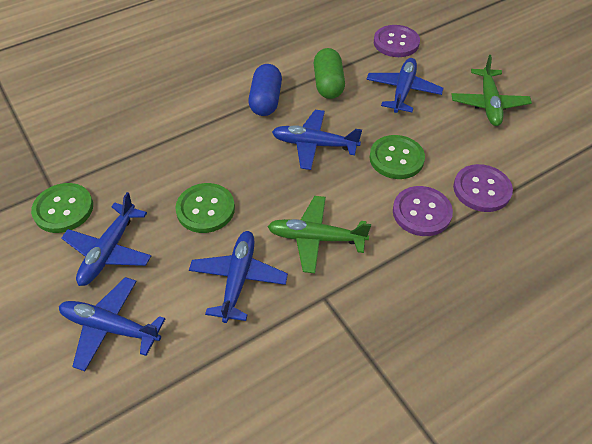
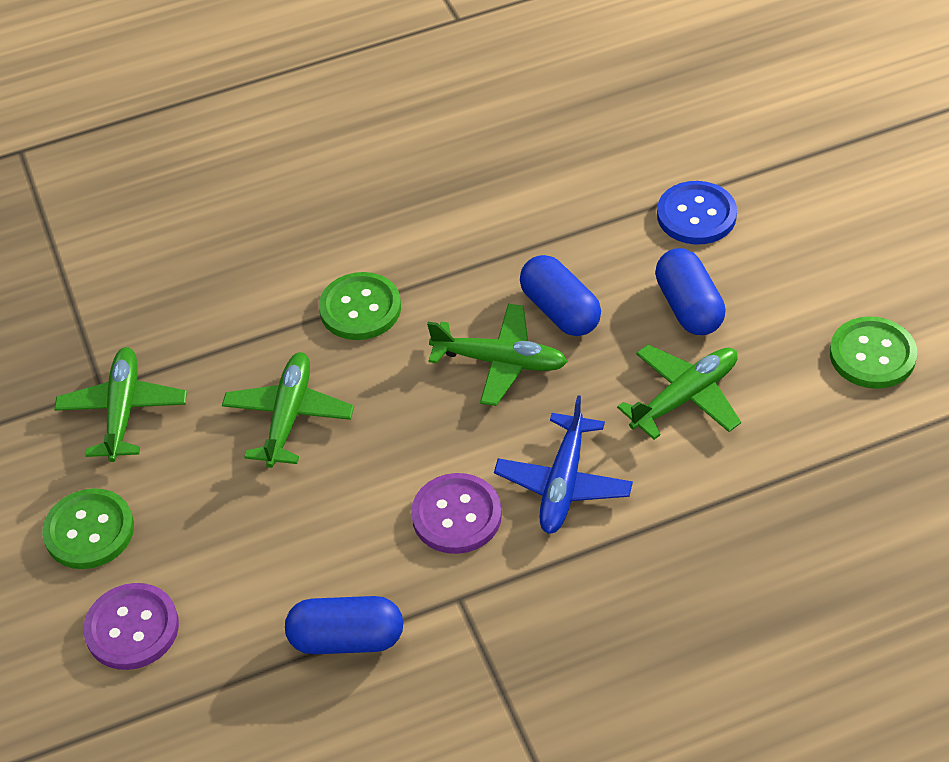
blue button: none = 0 -> [657,181,737,244] = 1
blue capsule: [248,64,282,116] = 1 -> [285,596,403,654] [520,255,601,336] [655,248,725,335] = 3
blue plane: [59,277,165,371] [61,192,151,286] [189,231,288,323] [272,110,362,170] [366,58,443,113] = 5 -> [494,395,633,534] = 1
green capsule: [314,48,345,99] = 1 -> none = 0
green plane: [267,196,371,273] [451,55,532,126] = 2 -> [54,347,187,462] [222,352,354,468] [427,304,568,406] [617,345,741,440] = 4
purple button: [374,25,420,57] [393,186,453,236] [453,164,513,212] = 3 -> [83,583,179,670] [411,473,502,554] = 2

